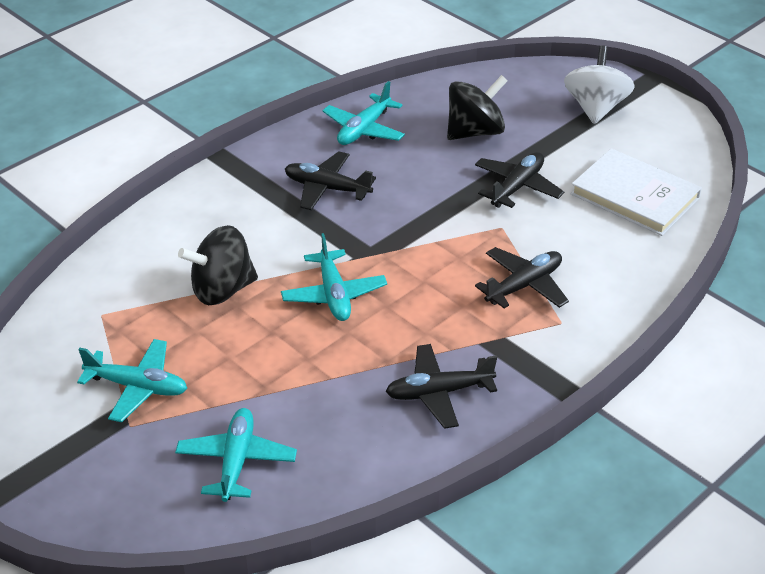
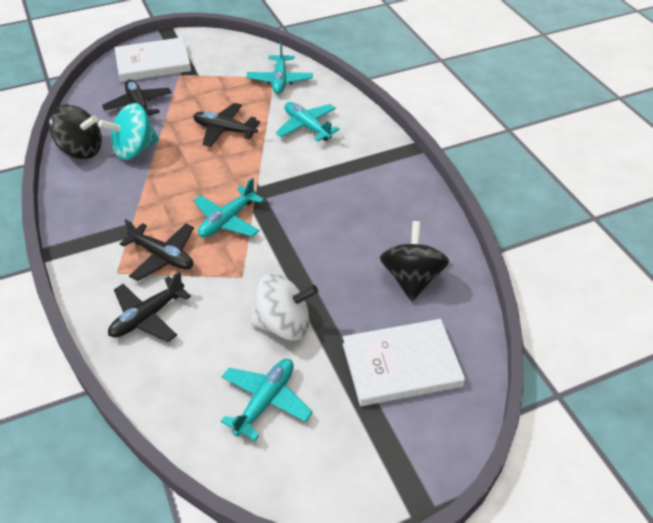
turquoise spinning top: none = 0 -> [98,103,159,160] = 1
white book: [571,148,702,236] = 1 -> [114,37,191,82] [343,319,465,406] = 2

